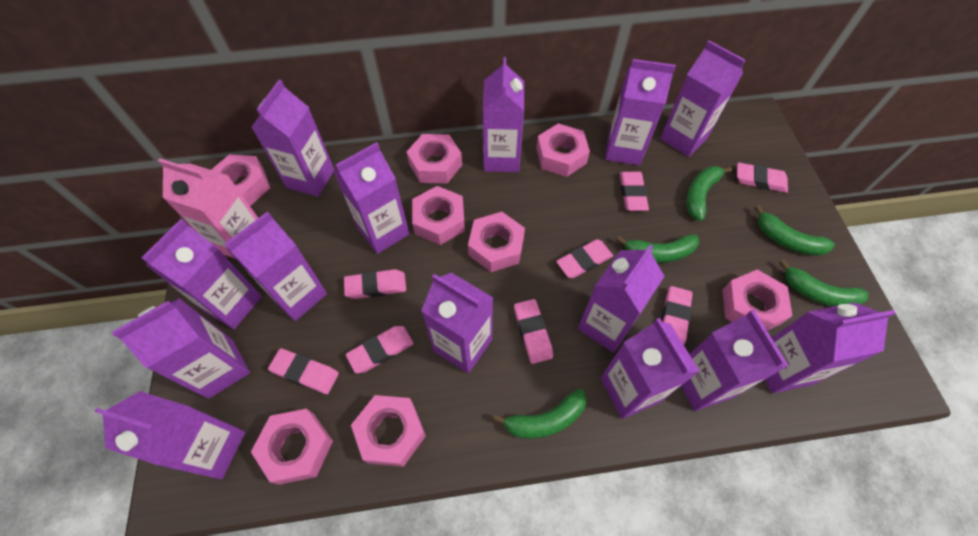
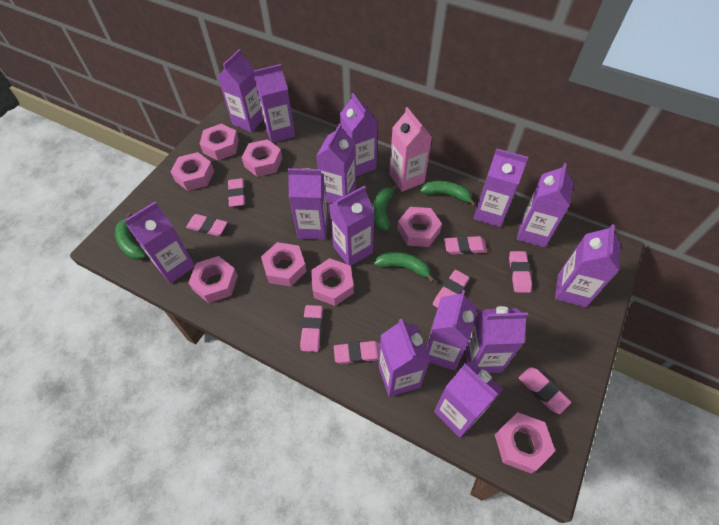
green banana: [493,389,587,439] [616,234,699,263] [686,166,732,221] [755,205,835,256] [779,260,869,307] = 5 -> [115,213,146,260] [373,184,398,230] [374,252,435,282] [420,181,476,207] = 4

